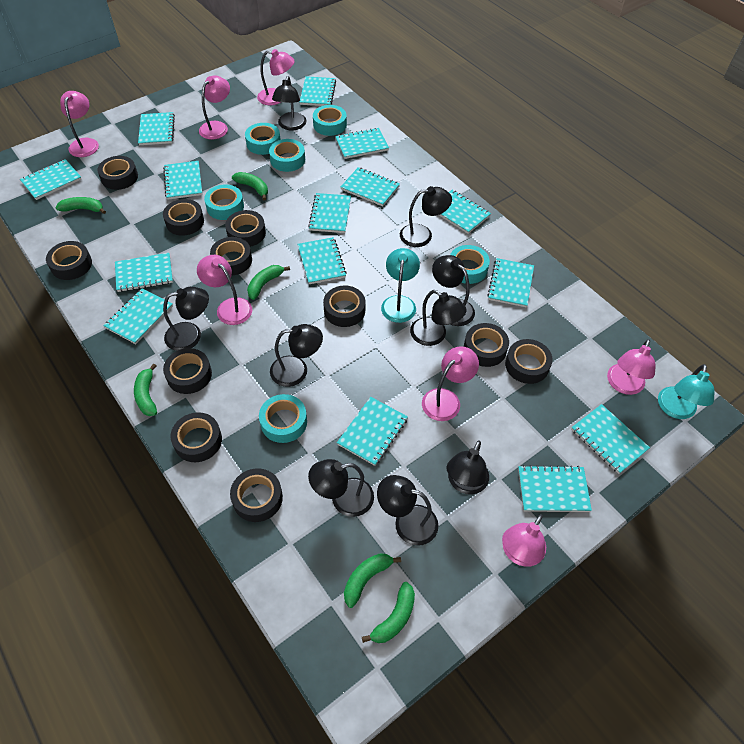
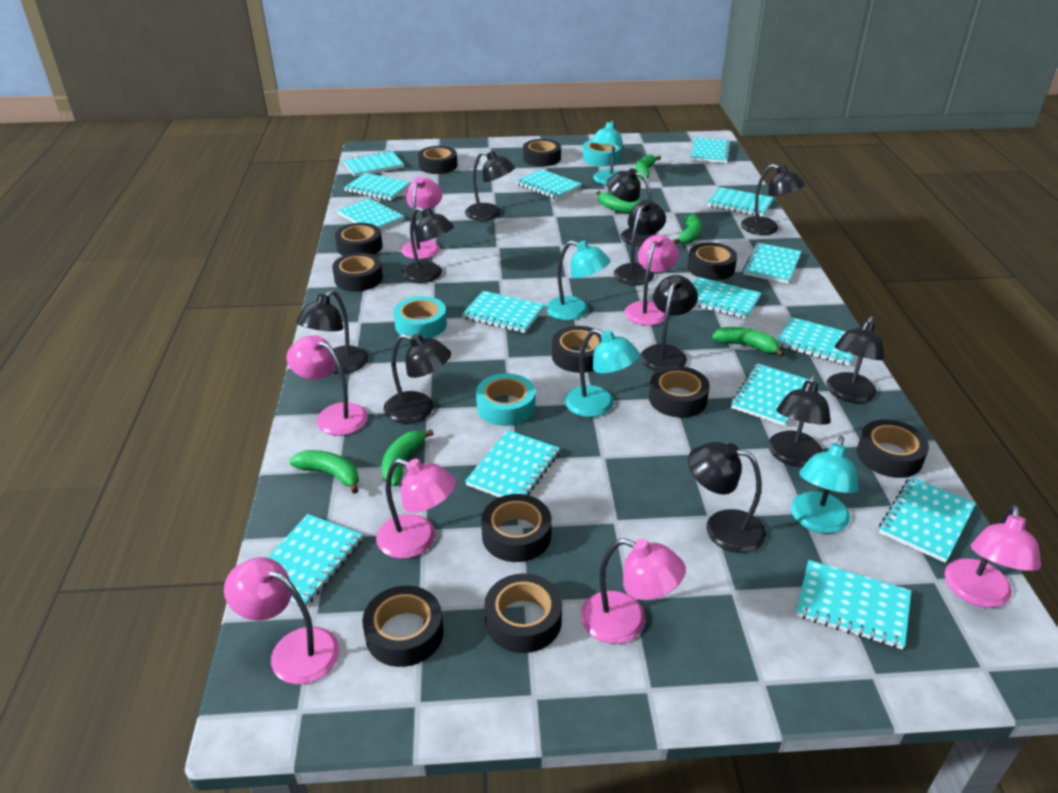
black lamp: [163,287,209,351] [270,324,323,387] [272,76,307,130] [308,459,374,517] [377,475,438,546] [400,186,452,247] [410,290,467,346] [432,255,475,326] [447,441,489,495] = 9 -> [296,290,368,374] [383,333,451,423] [402,207,454,283] [465,151,515,221] [607,168,657,246] [614,200,666,285] [640,275,698,371] [688,442,766,553] [741,164,805,235] [768,375,831,467] [826,316,884,403] = 11
turquoise lamp: [381,248,420,323] [658,364,714,419] = 2 -> [546,240,610,320] [565,329,640,417] [591,120,623,185] [791,436,859,534] = 4
turquoise tape: [204,184,244,220] [245,123,281,155] [259,394,307,443] [269,139,305,172] [313,105,347,136] [450,245,490,284] = 6 -> [393,296,447,339] [476,373,535,426] [583,140,621,166] = 3

